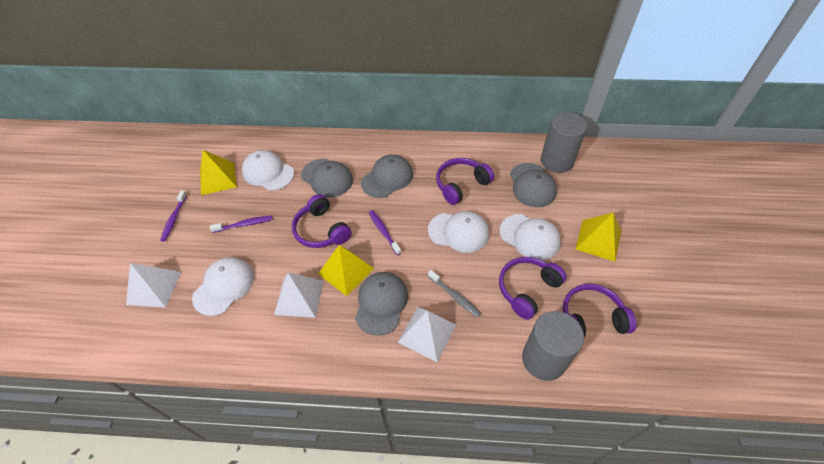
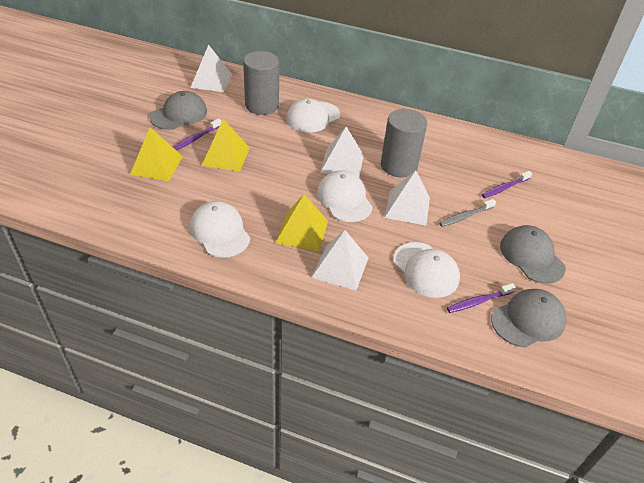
grey cap: [301,159,353,198] [355,272,408,336] [361,154,413,198] [510,163,557,207] = 4 -> [150,91,207,130] [491,289,567,348] [500,225,566,284] = 3
purple headphones: [292,194,352,248] [436,158,494,205] [499,257,567,320] [563,284,637,337] = 4 -> none = 0
white pyramid: [126,263,181,308] [274,273,323,318] [398,307,456,362] = 3 -> [190,45,232,92] [311,230,368,291] [320,127,364,177] [384,170,430,226] = 4

